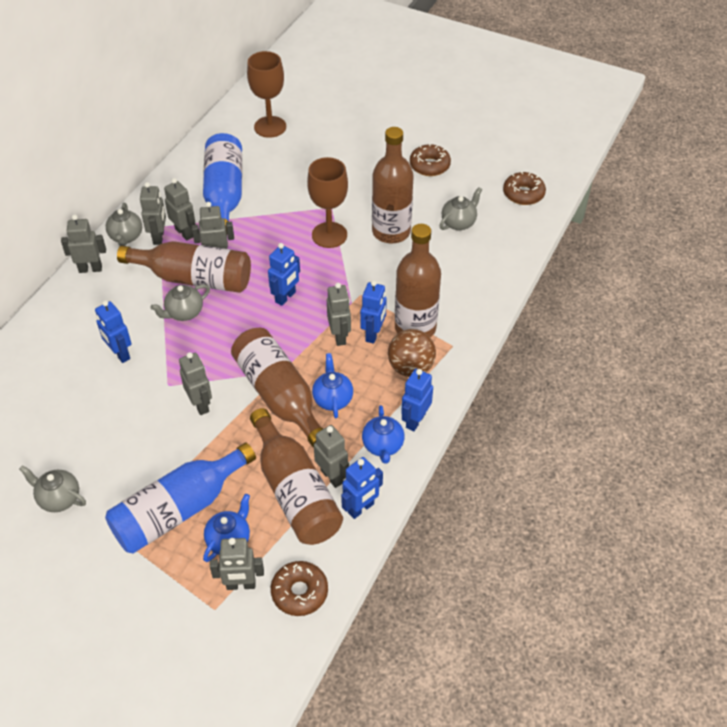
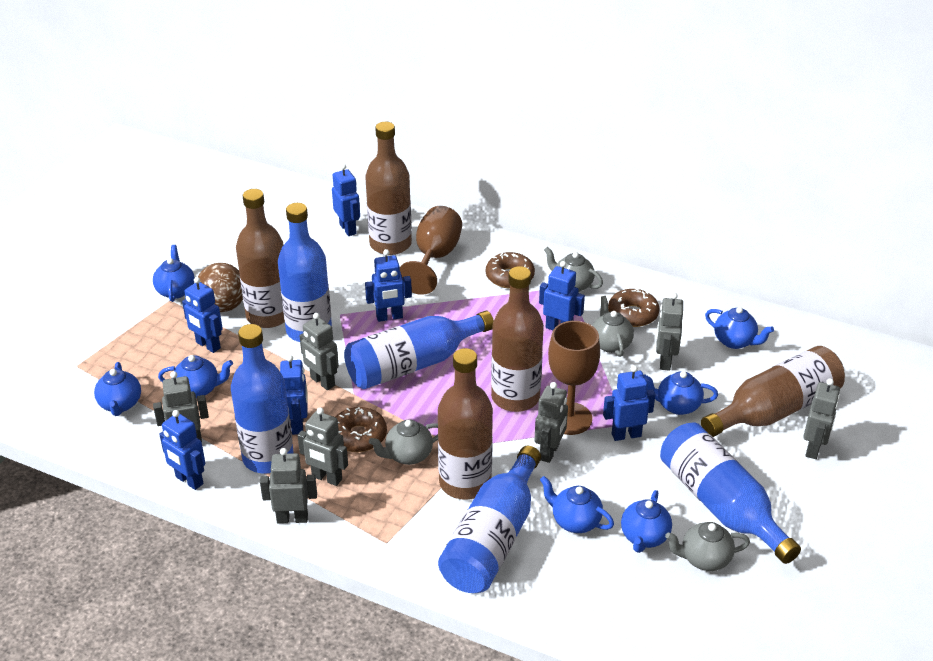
blue bottle: [105,443,256,554] [203,133,242,232] = 2 -> [231,324,294,474] [278,203,332,342] [344,311,494,389] [438,446,541,593] [660,423,801,564] = 5
blue robot: [95,300,131,363] [268,243,300,306] [341,457,383,519] [360,280,387,344] [401,369,433,431] = 5 -> [159,410,205,490] [182,277,223,353] [280,355,308,435] [332,164,360,236] [365,249,412,322] [539,261,585,330] [603,365,655,441] = 7
blue teapot: [203,494,250,562] [312,353,353,418] [362,405,405,464] = 3 -> [94,362,141,416] [153,245,194,302] [158,355,233,398] [540,476,614,533] [621,490,672,553] [644,371,718,415] [705,307,774,349] = 7
grey robot: [61,215,106,273] [140,182,166,245] [164,178,196,241] [179,352,212,415] [192,202,234,249] [210,538,264,590] [314,425,349,488] [327,283,351,346] = 8 -> [153,371,209,442] [260,448,317,524] [298,407,348,486] [300,313,339,390] [534,382,568,463] [656,293,683,371] [803,379,840,459] = 7

